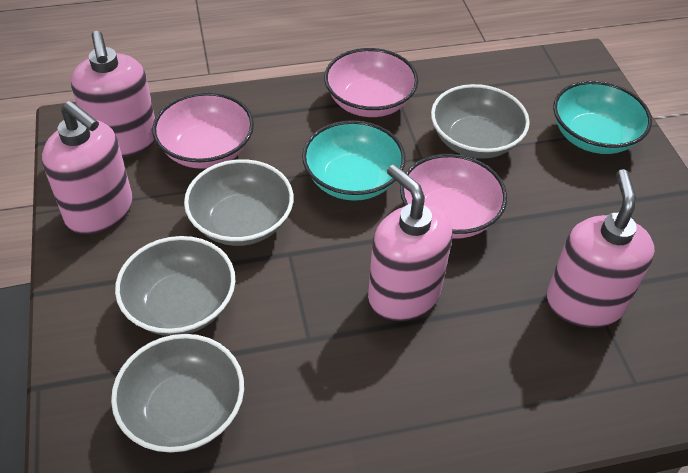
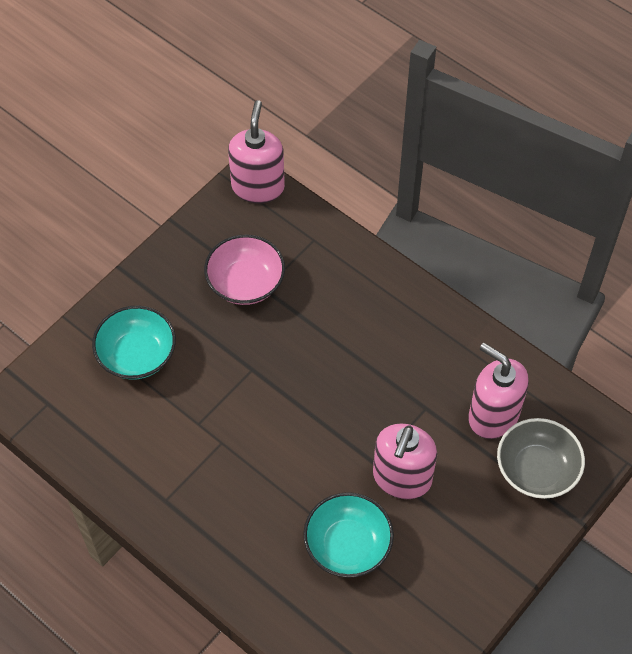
grey bowl: [111,334,244,453] [115,236,235,336] [184,159,294,246] [431,84,530,159] = 4 -> [497,418,585,499] = 1
pink bowl: [152,92,254,169] [324,48,418,117] [400,154,507,239] = 3 -> [204,235,285,305] = 1
pink soap dispenser: [42,101,133,235] [71,31,155,158] [368,164,452,321] [547,169,655,328] = 4 -> [228,100,285,203] [373,423,437,499] [468,343,529,439] = 3

